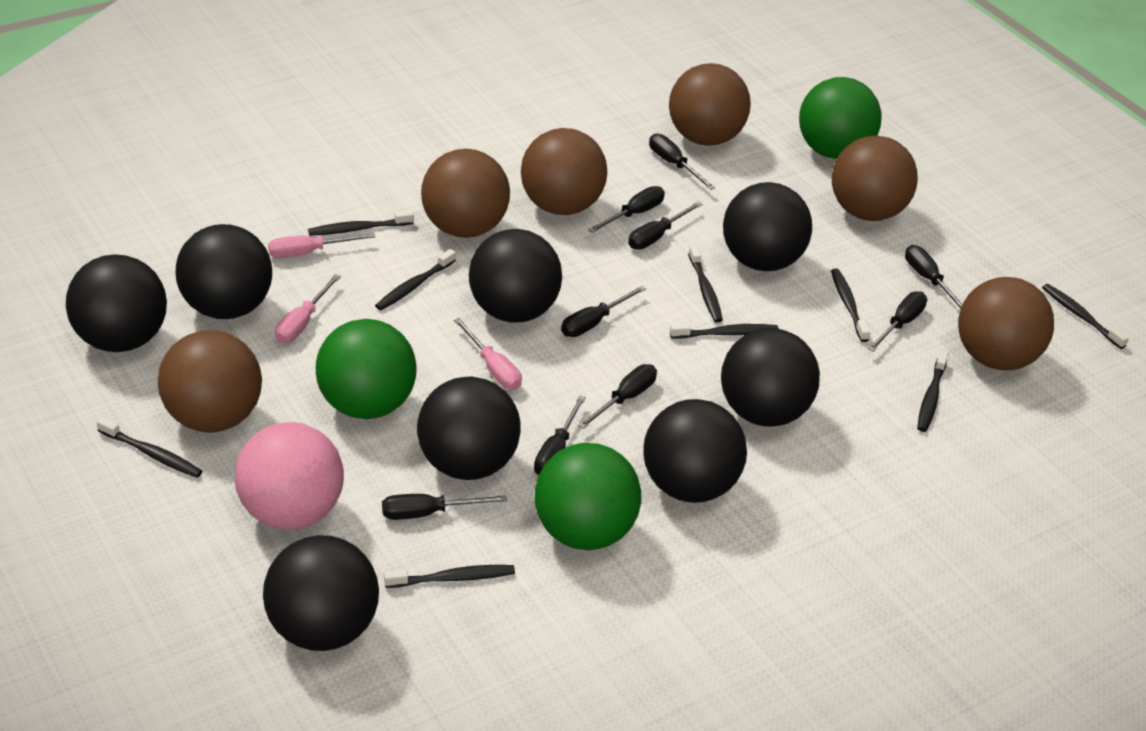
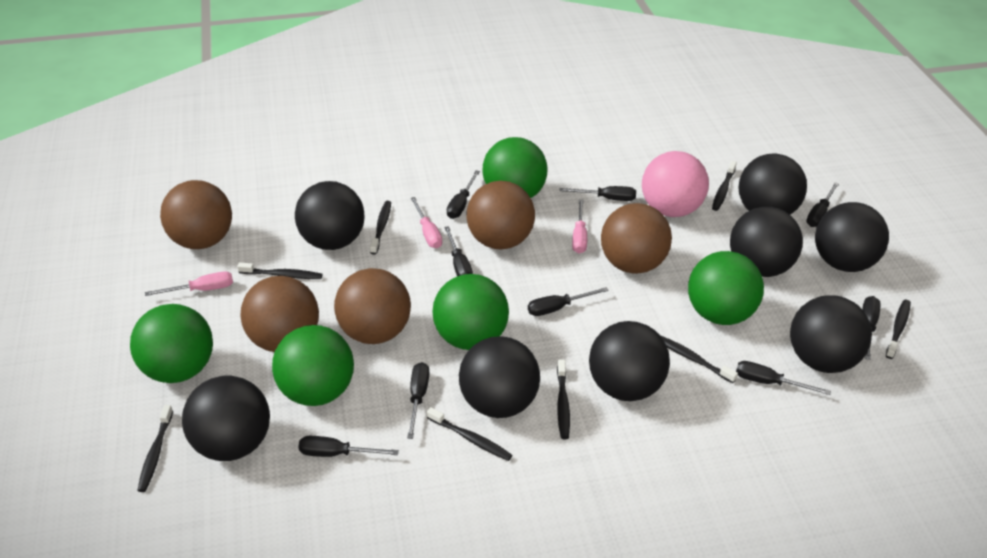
black toothbrush: [97,417,202,478] [308,210,414,236] [375,249,456,310] [384,565,515,588] [670,323,779,339] [688,245,723,323] [831,269,871,342] [917,350,949,432] [1042,284,1129,349] = 9 -> [137,405,173,492] [237,262,323,279] [370,201,391,255] [427,407,512,461] [557,359,570,439] [660,335,738,383] [712,161,737,211] [886,300,911,359] = 8
brown ball: [158,330,262,432] [421,149,510,238] [521,128,607,215] [669,63,751,146] [832,135,918,221] [958,277,1054,370] = 6 -> [160,180,232,249] [241,276,319,352] [334,268,411,344] [467,181,535,250] [601,203,672,274] = 5
green ball: [316,319,417,419] [535,443,641,550] [799,77,882,159] = 3 -> [130,304,213,383] [272,325,354,406] [433,274,509,350] [482,137,548,198] [688,251,764,325] = 5

